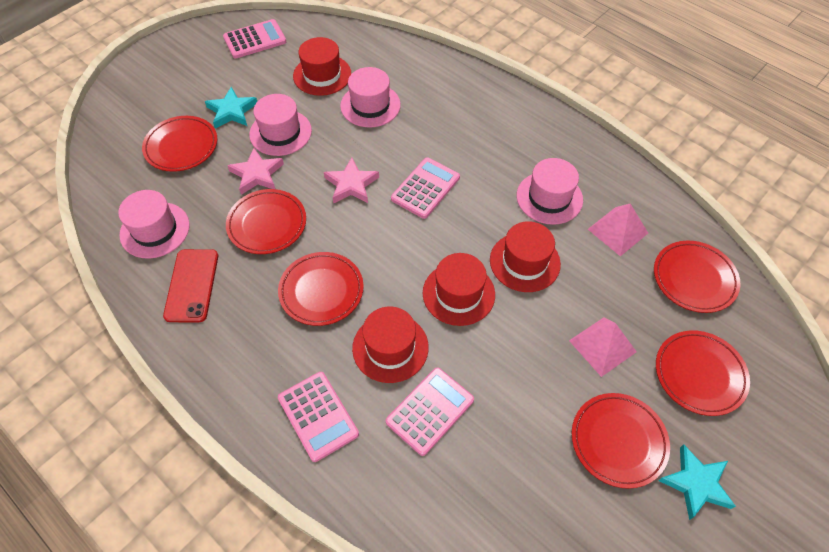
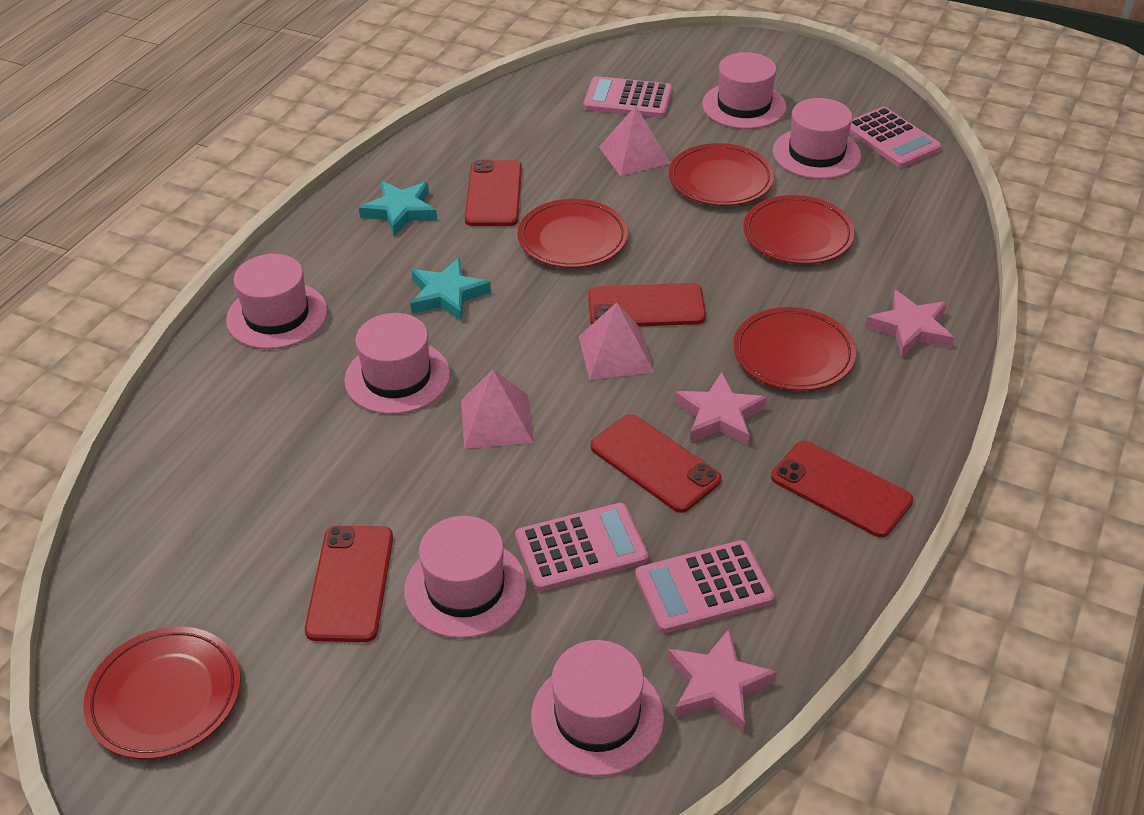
pink hat: [118,190,190,259] [249,94,312,156] [340,67,401,127] [516,158,583,225] = 4 -> [226,254,327,349] [344,313,450,414] [404,516,527,638] [531,640,664,776] [702,52,786,129] [773,98,861,179] = 6
pink pyramid: [569,317,637,377] [588,204,648,256] = 2 -> [461,369,533,449] [579,302,654,380] [599,106,671,176] = 3
pink star: [227,148,284,195] [324,158,379,204] = 2 -> [668,629,777,732] [675,372,767,445] [865,290,954,357] = 3
red hat: [293,37,351,96] [352,306,429,383] [423,253,495,326] [490,221,561,292] = 4 -> none = 0
red phone: [163,249,218,322] = 1 -> [305,526,393,642] [465,160,522,226] [588,283,706,327] [590,414,721,513] [771,441,913,538] = 5
red plate: [142,116,218,172] [226,189,306,254] [278,252,364,326] [572,393,670,489] [654,241,741,313] [656,330,750,416] = 6 -> [83,627,241,759] [518,199,628,268] [669,143,774,206] [733,307,856,391] [743,195,855,264] = 5

